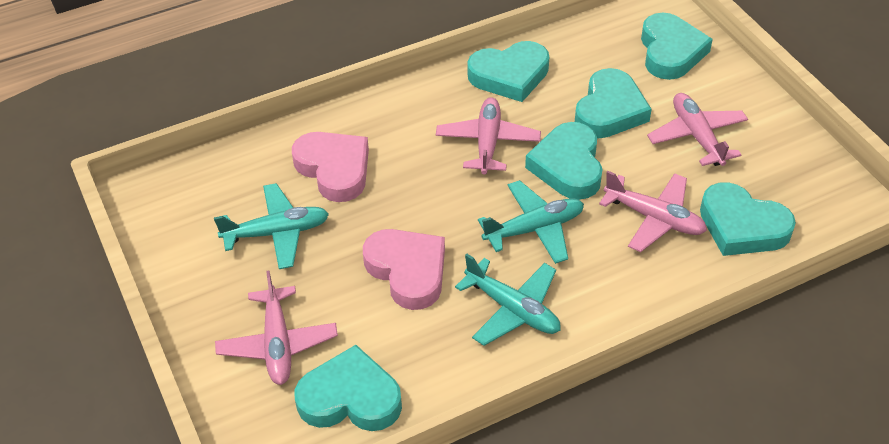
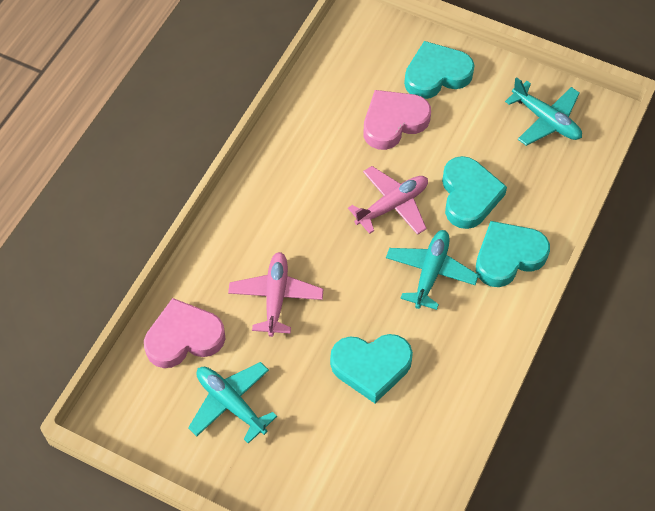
pink plane: [215,270,338,385] [436,97,541,174] [599,171,707,252] [647,93,748,166] = 4 -> [228,252,323,337] [348,166,428,235] = 2
turquoise heart: [295,345,402,431] [467,41,549,102] [525,122,602,200] [575,68,652,138] [641,13,713,80] [700,182,796,256] = 6 -> [330,334,413,403] [404,41,475,99] [442,156,507,229] [476,221,550,287] = 4

